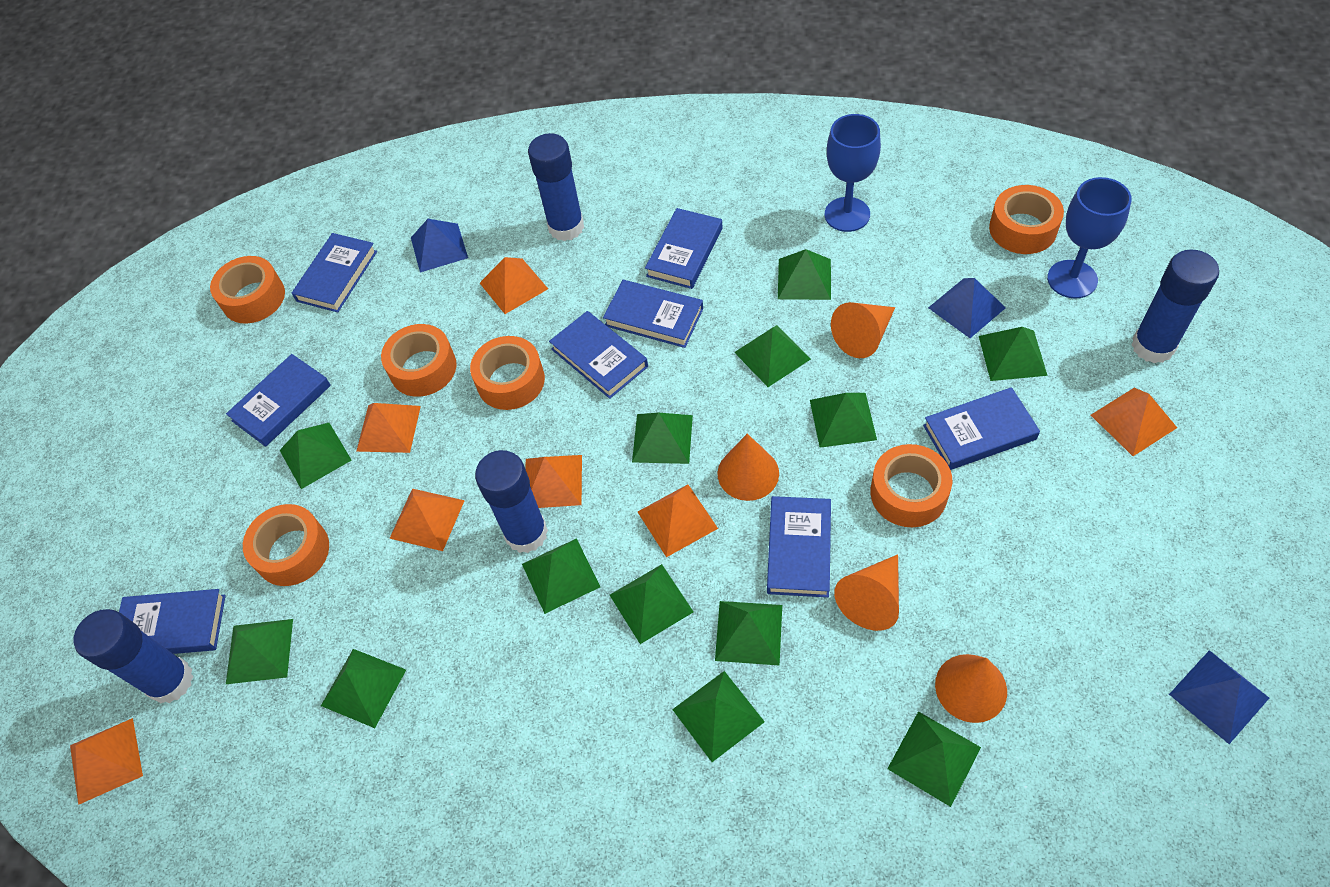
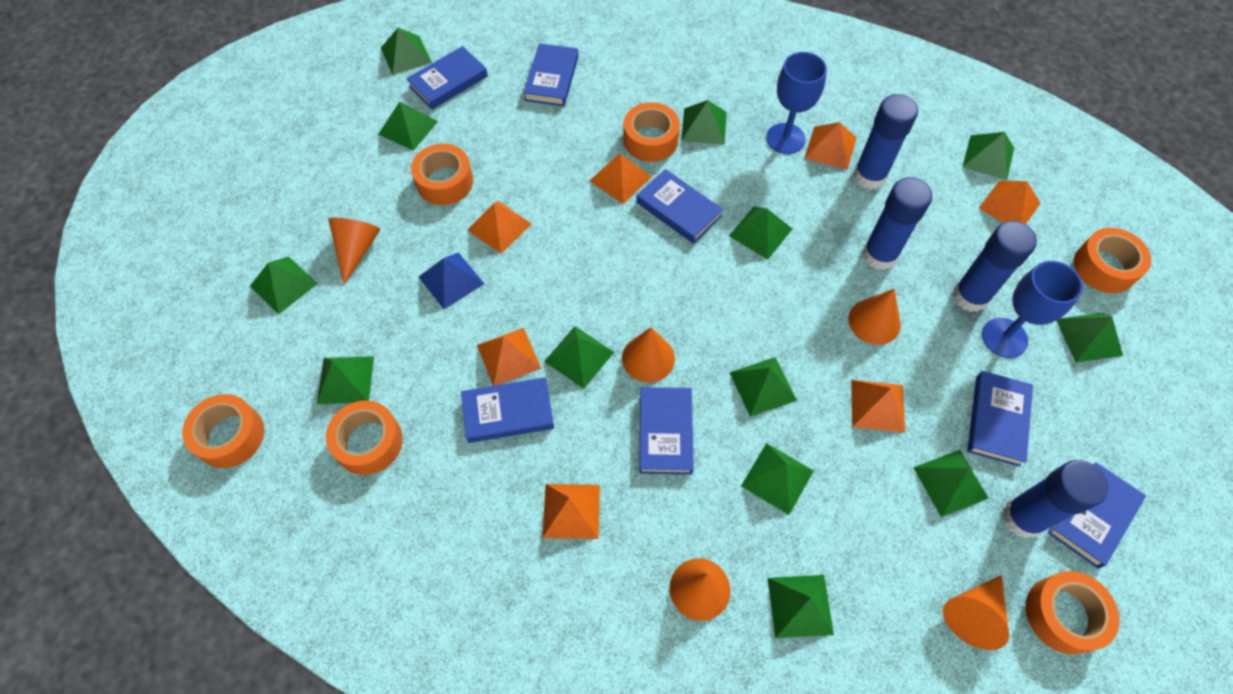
blue book: [119,589,226,654] [226,354,331,447] [291,233,377,312] [549,311,648,399] [603,280,703,348] [645,208,723,289] [767,496,831,598] [923,387,1040,470] = 8 -> [406,46,488,110] [461,377,554,443] [524,43,579,106] [636,169,723,244] [640,387,694,475] [967,371,1033,467] [1048,462,1146,568] = 7
blue pyramid: [411,219,468,272] [928,278,1006,338] [1169,650,1269,744] = 3 -> [419,252,484,309] = 1
orange cone: [717,434,779,501] [831,302,895,358] [834,554,899,631] [935,654,1007,723] = 4 -> [328,218,380,285] [622,327,675,382] [670,558,730,621] [848,289,901,345] [943,575,1009,650] = 5

